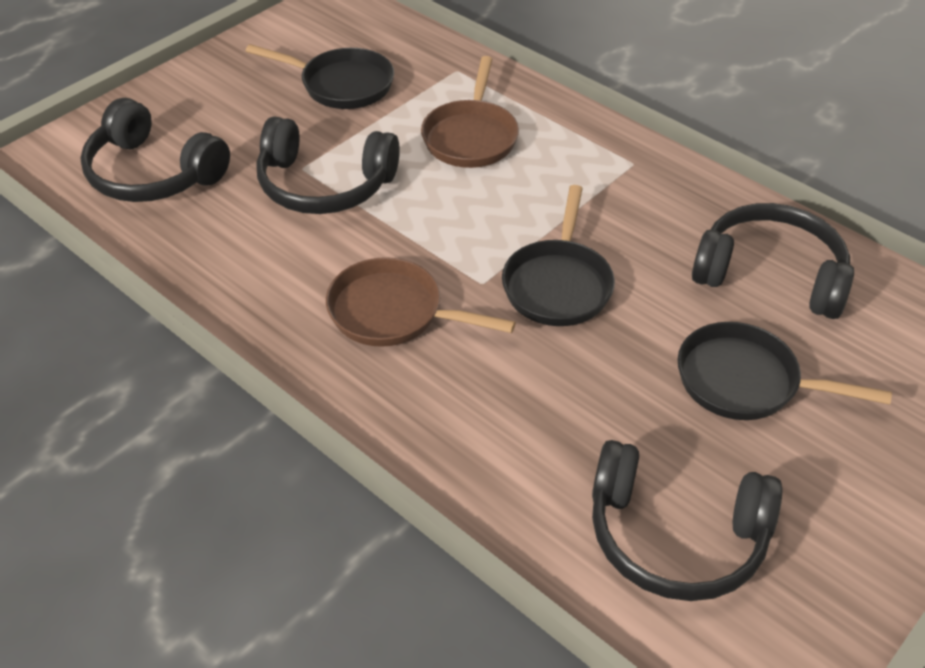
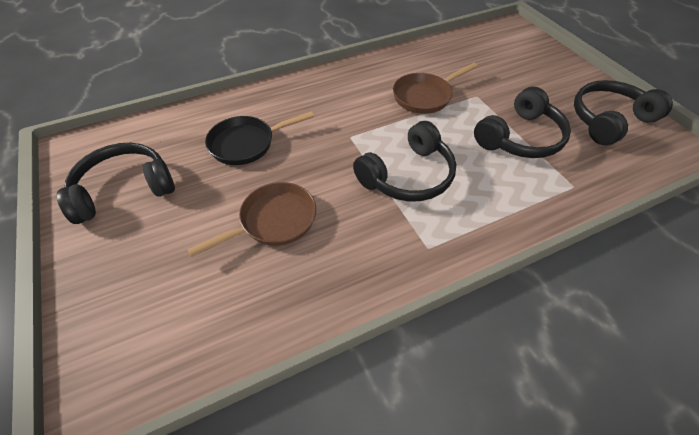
black pan: [246,44,394,109] [502,185,615,326] [677,322,892,420] = 3 -> [205,111,314,165] = 1

